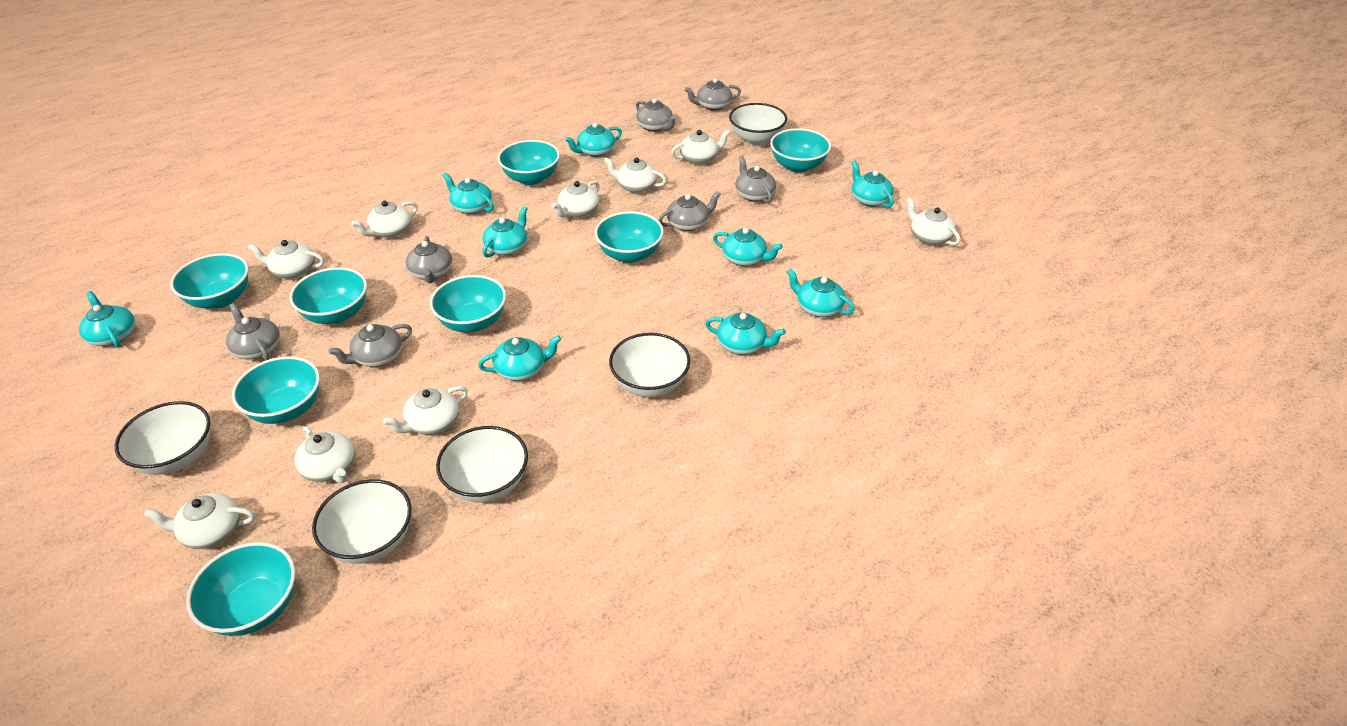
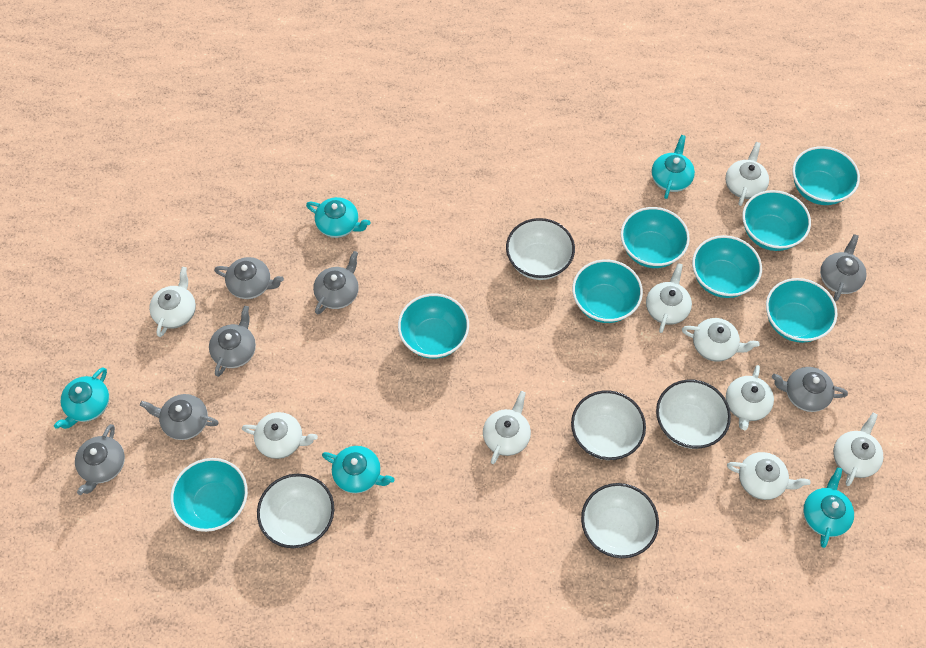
turquoise teapot: [79,291,135,348] [443,172,494,214] [478,335,561,381] [482,206,528,258] [565,123,622,157] [705,312,786,355] [713,228,783,266] [787,269,855,317] [852,161,894,208] = 9 -> [54,367,109,429] [306,197,370,238] [322,446,395,493] [652,135,695,199] [803,467,854,548] = 5

